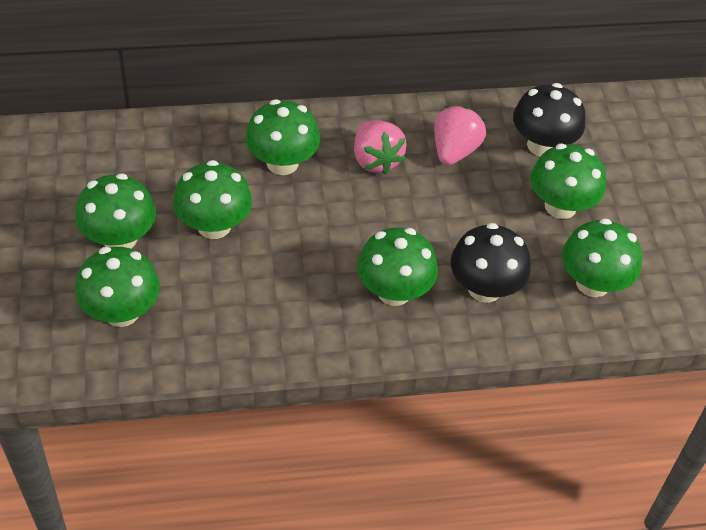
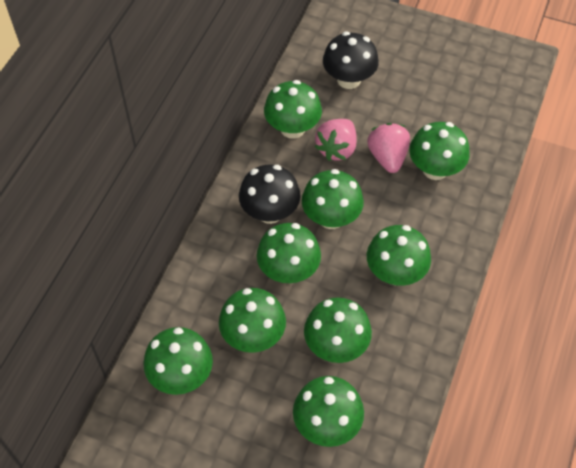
green mushroom: [75,247,160,327] [76,173,156,249] [173,160,252,239] [245,99,320,175] [357,227,438,306] [531,143,606,219] [562,218,642,297] = 7 -> [144,327,213,395] [219,288,286,353] [257,223,321,283] [264,80,322,139] [293,376,364,447] [302,169,364,229] [304,297,372,363] [367,225,431,286] [409,122,470,180] = 9

